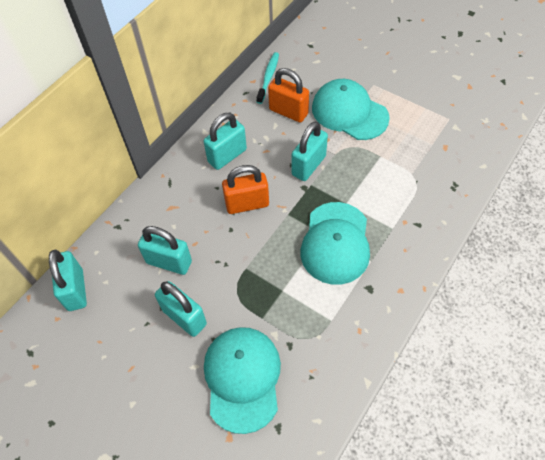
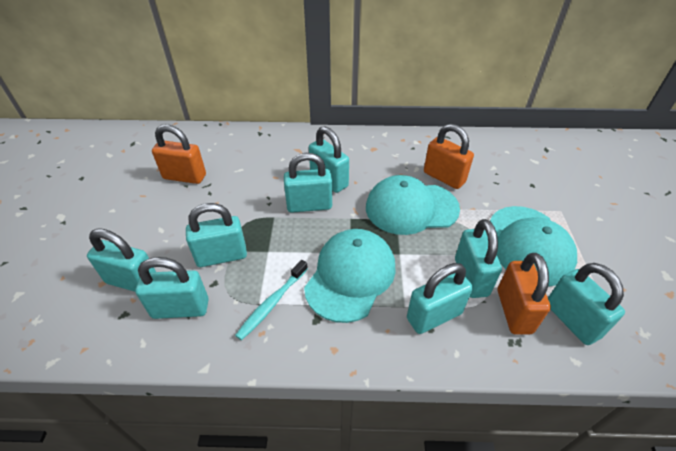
orange padlock: [222,165,269,214] [268,68,309,122] = 2 -> [152,124,206,184] [424,124,474,189] [498,253,551,335] = 3
turquoise padlock: [49,249,87,311] [138,226,192,275] [155,281,207,337] [204,113,247,170] [291,121,328,181] = 5 -> [87,228,156,292] [135,257,209,319] [186,203,247,267] [284,153,332,213] [309,126,349,193] [407,263,473,334] [455,219,502,298] [548,263,625,345] = 8

